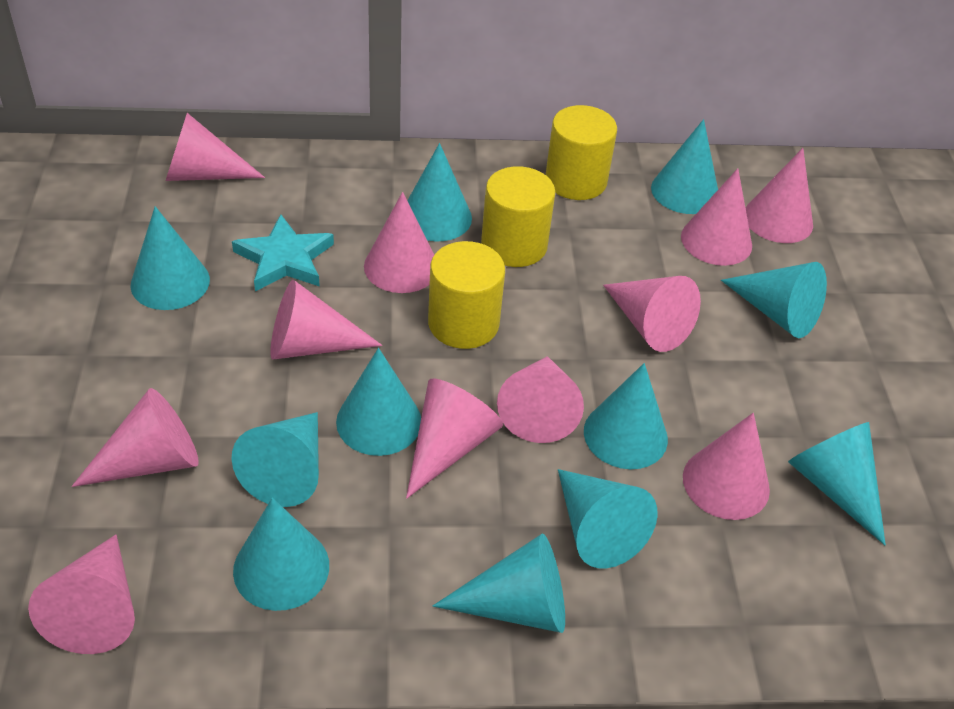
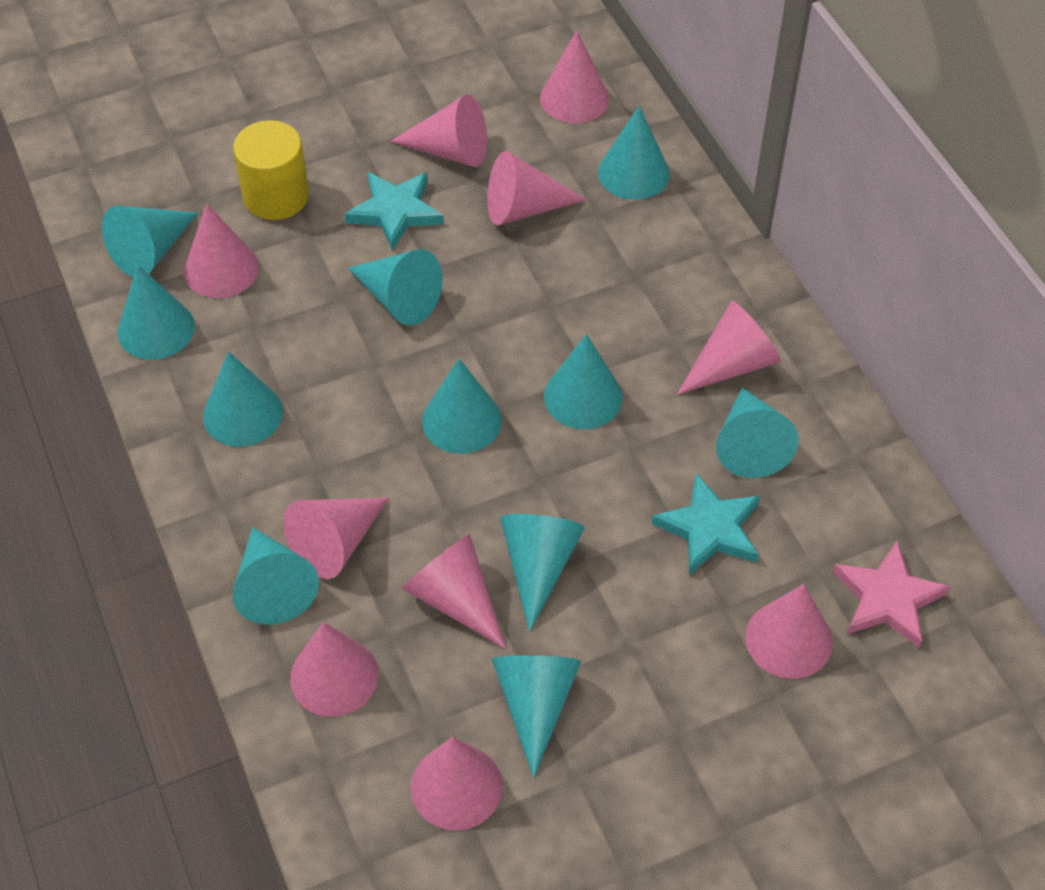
pink cone: [28,535,135,654] [72,388,199,487] [166,113,265,181] [270,280,382,360] [364,192,434,293] [406,378,503,499] [497,356,584,443] [603,276,701,352] [681,168,752,266] [683,413,770,520] [745,148,813,243] = 11 -> [184,204,259,298] [284,498,389,579] [290,622,378,717] [390,94,487,167] [402,534,506,649] [411,737,503,831] [487,151,587,225] [540,31,609,123] [677,301,781,395] [745,584,833,679] = 10
pink star: none = 0 -> [833,541,951,648] = 1
turquoise star: [232,214,334,292] = 1 -> [345,172,444,251] [652,473,760,575] = 2
yellow cylinder: [428,241,505,349] [481,166,555,267] [546,105,617,200] = 3 -> [233,120,309,220] = 1

